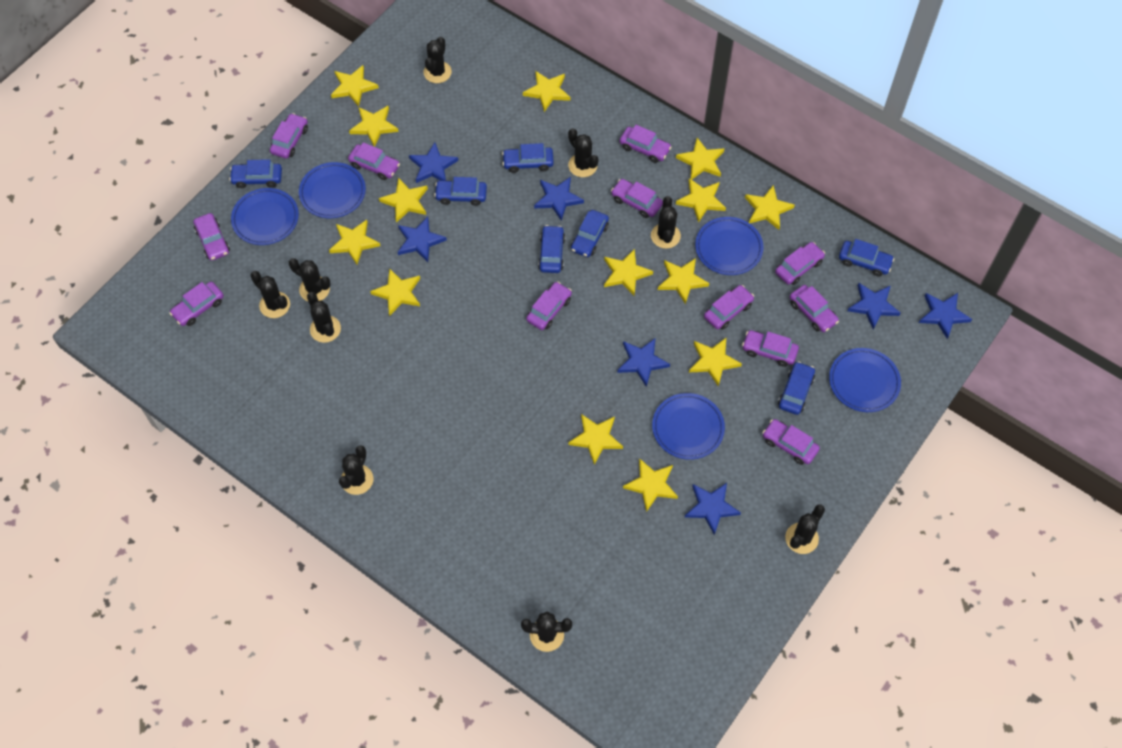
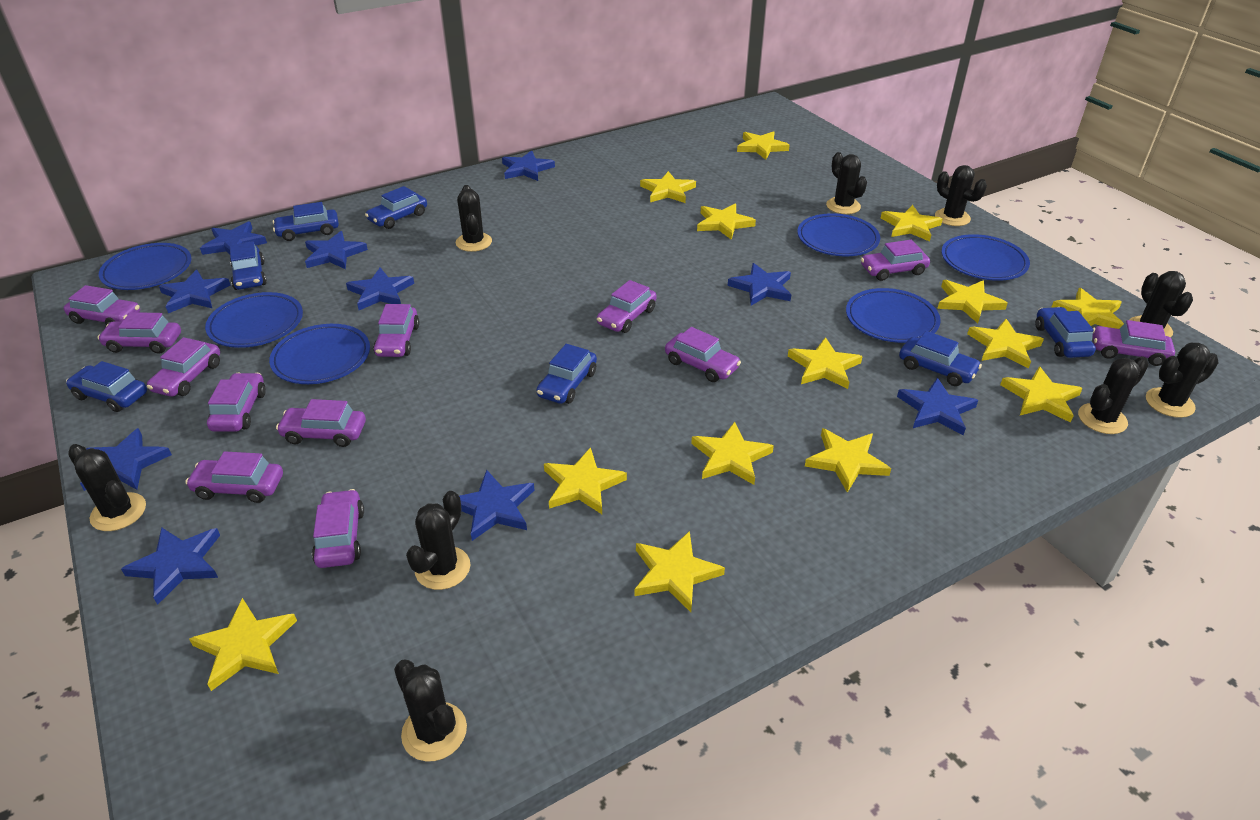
blue plate: [231,188,299,245] [299,162,366,218] [652,393,725,460] [695,217,764,275] [829,348,901,412] = 5 -> [99,243,191,290] [205,292,303,348] [269,324,370,384] [797,213,880,256] [846,288,941,343] [941,234,1030,281] = 6
blue star: [398,217,447,262] [409,142,458,183] [534,177,584,221] [617,338,670,387] [685,483,741,535] [847,283,901,330] [919,293,972,339] = 7 -> [80,428,172,491] [121,528,220,605] [159,270,230,313] [200,221,267,255] [305,231,368,269] [346,267,414,310] [459,470,534,541] [502,150,555,181] [728,263,791,306] [897,378,978,435] = 10

